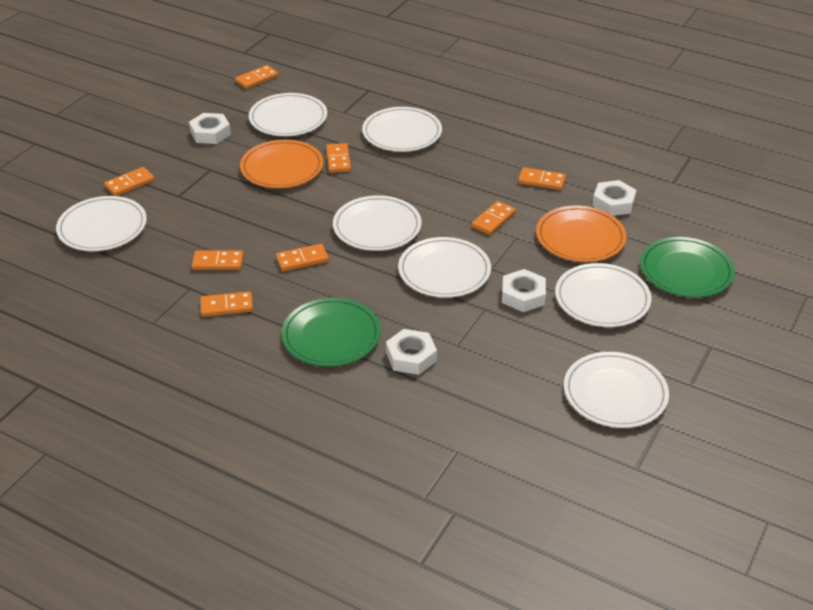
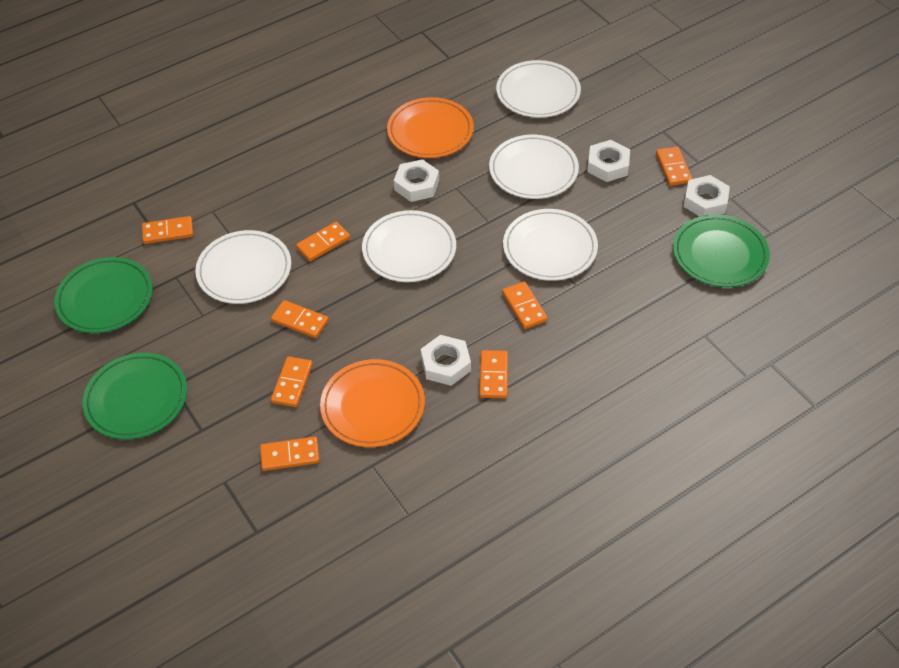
green plate: [282,298,381,366] [640,237,735,297] = 2 -> [54,257,153,333] [82,353,187,439] [673,214,770,287] = 3
white plate: [56,196,147,251] [249,93,327,136] [333,195,422,251] [362,107,442,152] [398,237,491,298] [555,263,651,327] [564,352,669,428] = 7 -> [195,230,291,304] [362,210,456,282] [489,135,579,199] [496,60,581,118] [503,209,598,281] = 5

